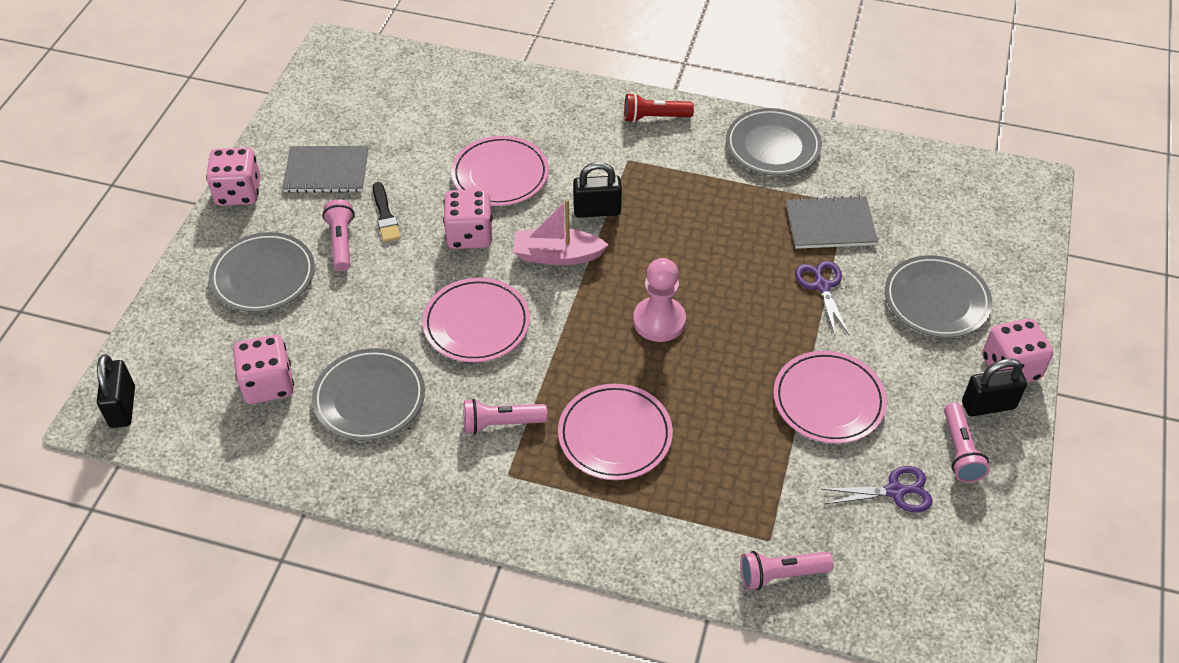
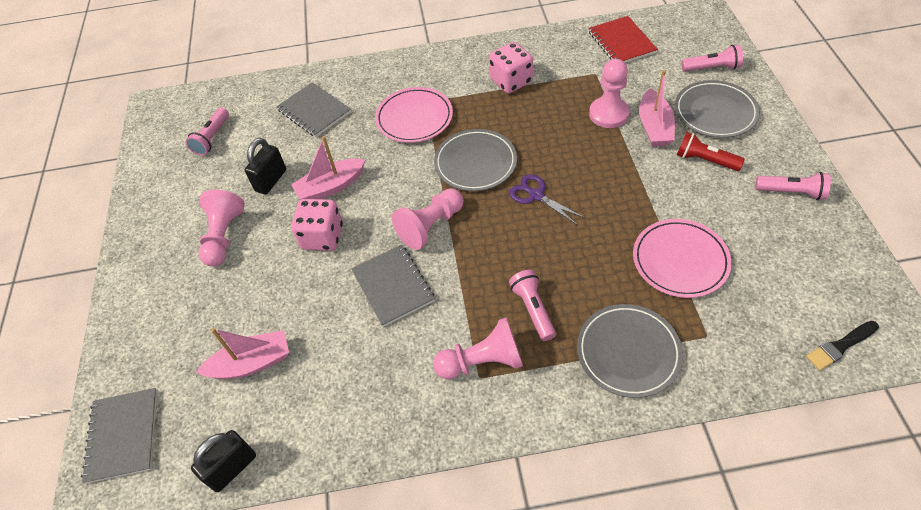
black padlock: [97,354,135,428] [573,162,622,218] [962,358,1027,416] = 3 -> [191,430,256,492] [245,138,286,195] = 2
grey notebook: [282,146,368,193] [786,195,878,249] = 2 -> [81,388,157,484] [276,82,351,137] [351,245,435,327] = 3
grey plate: [209,232,315,312] [312,348,425,441] [726,108,822,176] [885,255,992,338] = 4 -> [434,129,517,191] [577,304,683,398] [675,80,760,138] = 3
pink boat: [513,199,609,265] = 1 -> [196,328,289,379] [291,136,365,200] [639,70,675,147] = 3
pink dice: [206,147,260,206] [233,335,294,404] [443,189,493,249] [982,318,1053,382] = 4 -> [291,199,343,251] [489,42,533,93] = 2
pink pawn: [633,258,686,342] = 1 -> [199,190,245,267] [392,188,464,250] [433,317,523,379] [589,59,630,128] = 4
pink plate: [422,278,530,362] [451,136,549,206] [558,384,673,480] [773,351,887,443] = 4 -> [375,87,453,143] [633,219,732,298] = 2
purple scissors: [795,261,850,337] [822,466,933,512] = 2 -> [509,174,585,225] = 1
red notebook: none = 0 -> [588,16,658,63] = 1

